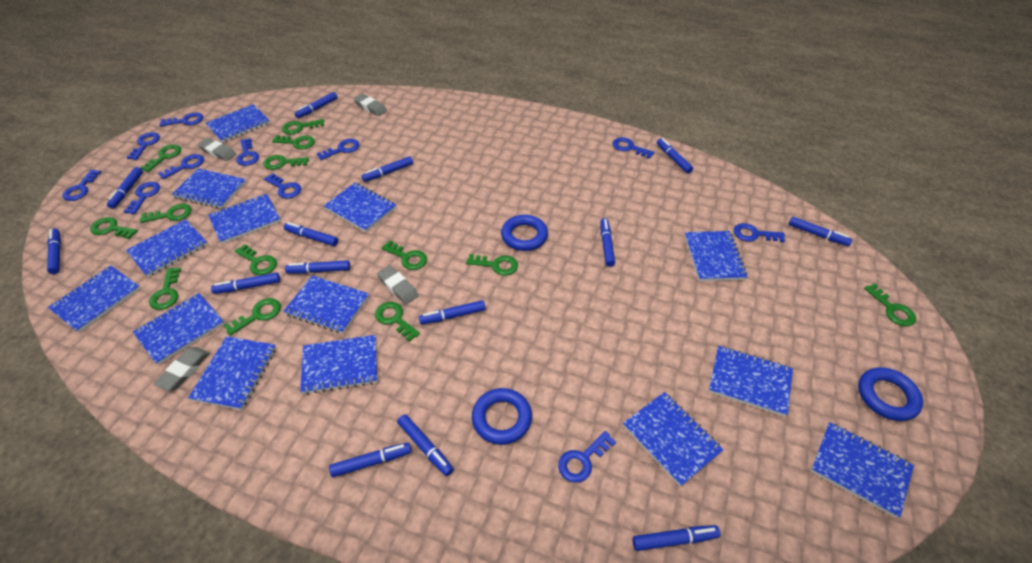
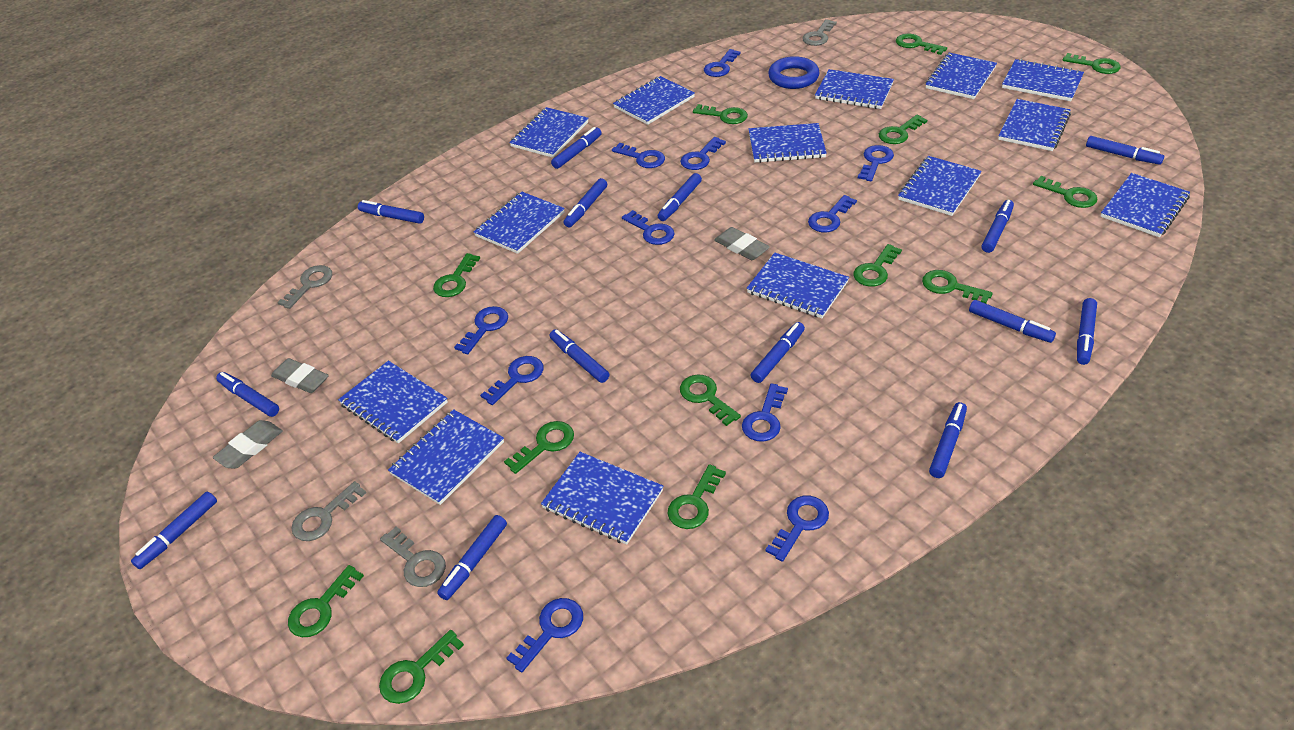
blue ring: [472,388,532,445] [501,215,548,251] [858,367,923,421] = 3 -> [768,56,820,89] = 1
grey eraser: [154,347,210,391] [197,138,236,161] [354,94,387,116] [377,265,419,304] = 4 -> [213,420,283,469] [271,358,329,393] [714,227,770,260] = 3
grey key: none = 0 -> [277,265,332,309] [291,481,366,541] [380,527,446,587] [803,19,837,46] = 4

